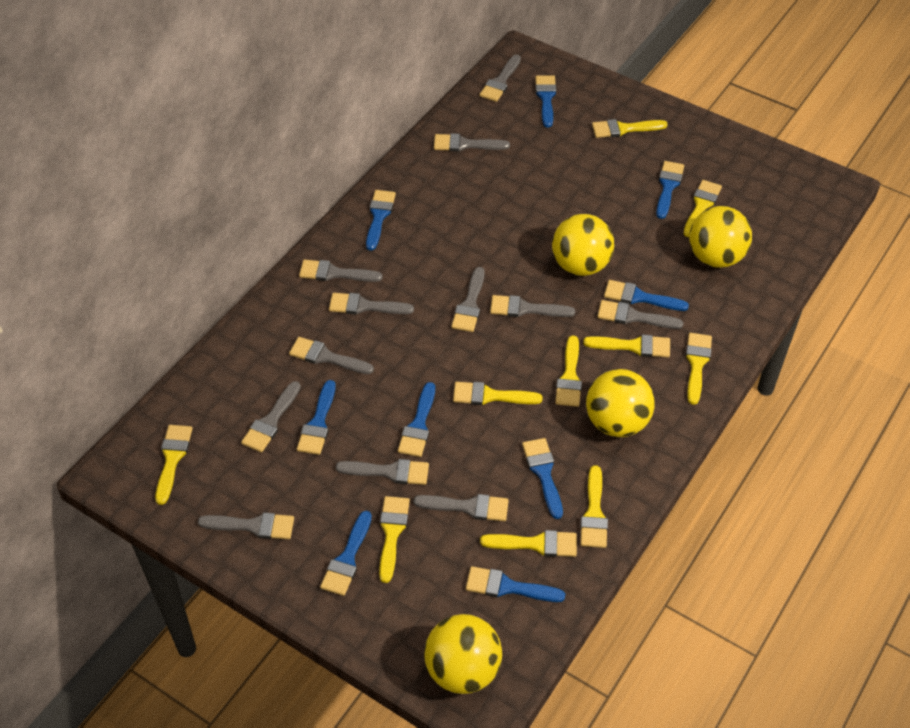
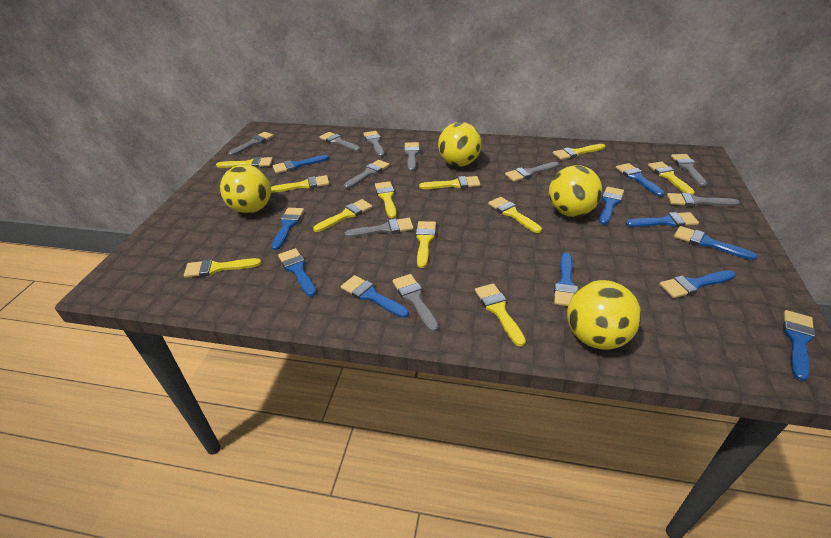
blue brush: [297,380,336,455] [320,511,372,596] [366,190,396,251] [398,382,435,457] [466,566,565,602] [522,438,563,519] [535,75,557,127] [604,280,689,311] [656,161,684,219] = 9 -> [271,208,304,250] [273,155,329,174] [278,248,316,297] [341,275,409,318] [554,253,578,306] [599,187,624,225] [616,163,665,197] [626,212,699,227] [659,270,736,298] [674,226,757,260] [783,310,816,381] = 11
grey brush: [198,512,294,539] [241,381,301,452] [289,337,374,374] [299,259,383,282] [329,293,414,314] [336,459,429,485] [413,494,509,521] [434,133,510,152] [451,267,485,332] [479,55,521,102] [490,295,575,317] [597,300,684,329] = 12 -> [228,132,274,156] [319,132,360,152] [344,160,390,189] [345,218,414,238] [363,131,385,157] [392,274,439,332] [404,142,420,172] [505,162,559,182] [667,193,740,207] [671,154,707,187] = 10
yellow brush: [155,425,193,505] [379,496,410,583] [453,382,543,405] [480,530,577,557] [555,335,582,407] [580,465,608,548] [583,334,670,357] [592,119,668,138] [684,180,722,237] [686,333,712,405] = 10 -> [184,258,262,278] [216,157,273,168] [271,175,329,193] [313,199,372,232] [375,181,397,218] [416,221,436,268] [419,176,481,189] [475,283,526,347] [488,197,542,233] [553,144,605,160] [648,162,695,195] = 11

